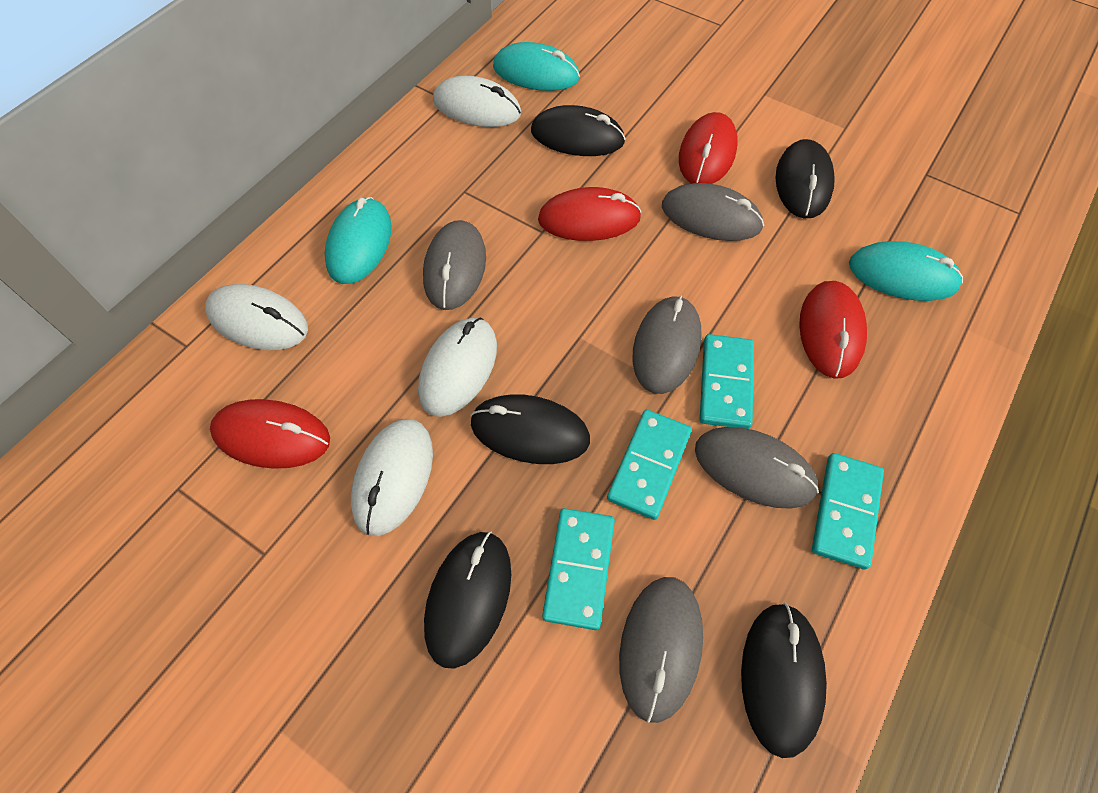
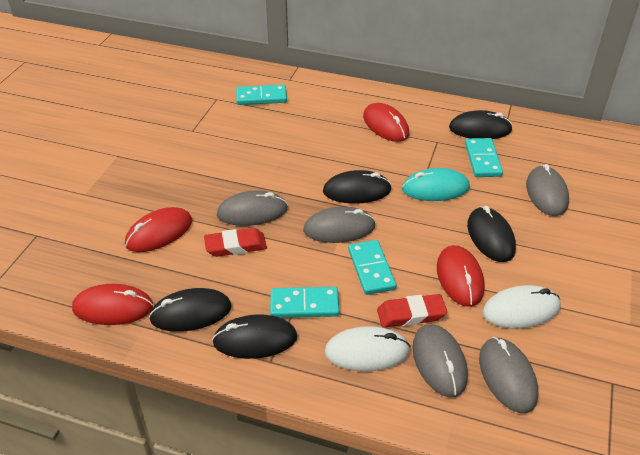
red eraser: none = 0 -> [204,228,267,257] [377,294,447,328] = 2
turquoise mouse: [325,197,392,284] [493,42,580,91] [849,241,963,301] = 3 -> [402,168,470,201] = 1
white mouse: [205,284,308,350] [351,419,433,536] [418,318,497,417] [433,76,521,127] = 4 -> [324,326,411,371] [482,285,561,328] = 2

